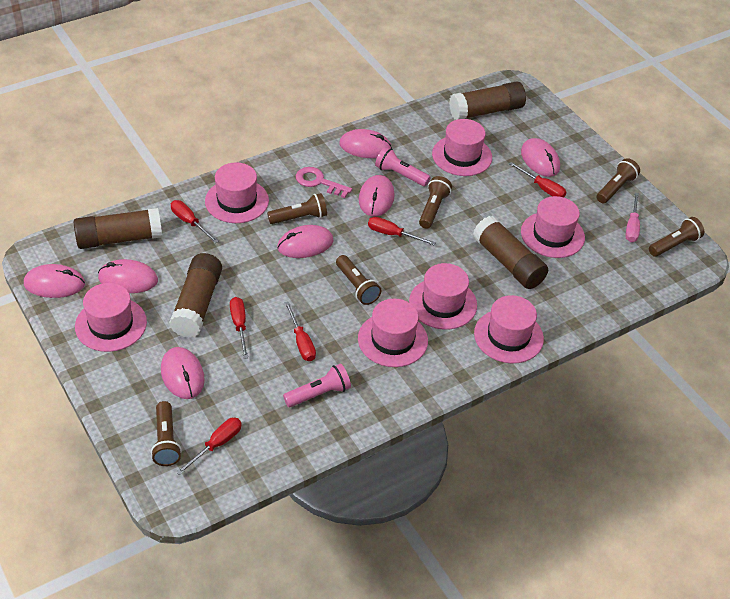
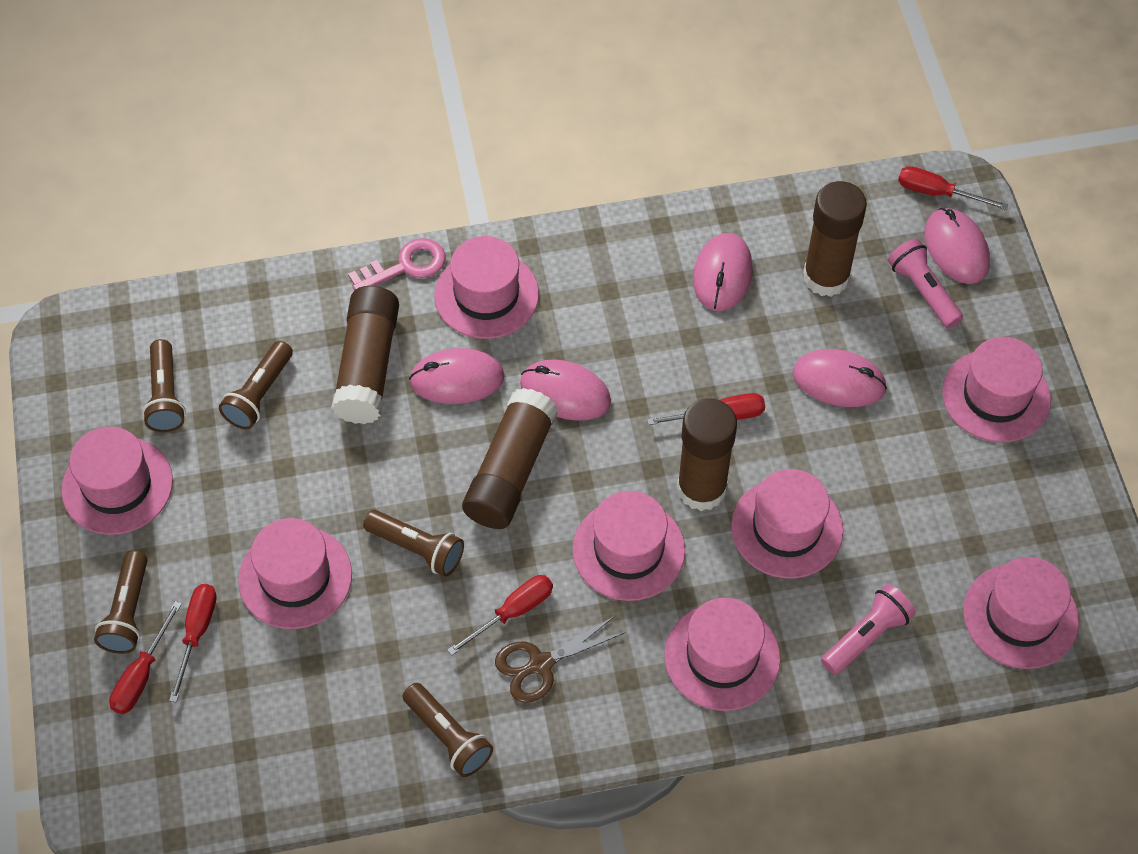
brown flashlight: [151,401,182,466] [267,193,327,224] [336,255,381,305] [419,176,452,228] [597,158,640,203] [649,217,704,257] = 6 -> [94,550,148,654] [142,339,186,433] [219,341,293,429] [363,510,464,577] [403,683,493,777] = 5
brown scissors: none = 0 -> [495,615,626,703] = 1
pink hat: [75,283,147,352] [205,162,269,223] [358,299,428,367] [409,263,477,330] [432,119,492,176] [474,295,544,363] [521,196,585,258] = 7 -> [61,427,173,535] [238,518,352,629] [434,236,539,339] [573,491,685,601] [664,598,781,711] [731,469,843,578] [942,337,1051,442] [963,557,1079,669] = 8
pink mouse: [24,264,85,298] [98,259,158,293] [161,347,205,399] [277,225,334,258] [339,129,392,158] [359,175,395,217] [521,138,560,177] = 7 -> [409,348,505,404] [520,359,611,421] [693,233,753,311] [793,349,887,407] [924,208,990,284] = 5
pink screwdriver: [625,193,640,242] = 1 -> none = 0
red screwdriver: [171,200,218,243] [176,418,242,475] [230,297,248,359] [285,302,316,361] [368,217,436,245] [509,162,566,197] = 6 -> [109,601,182,714] [169,584,217,702] [447,575,553,656] [647,393,765,425] [898,166,1008,210] = 5

